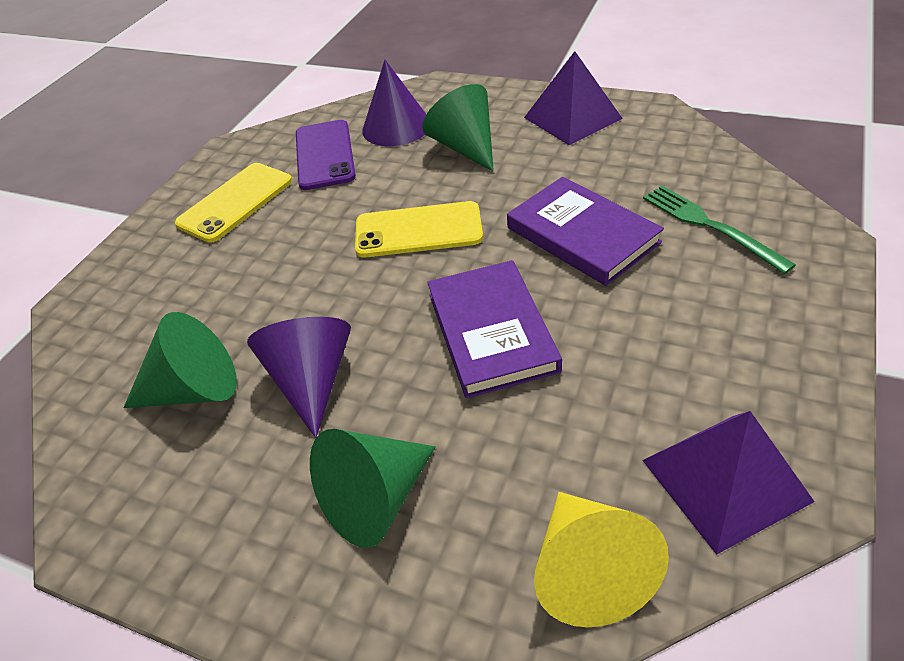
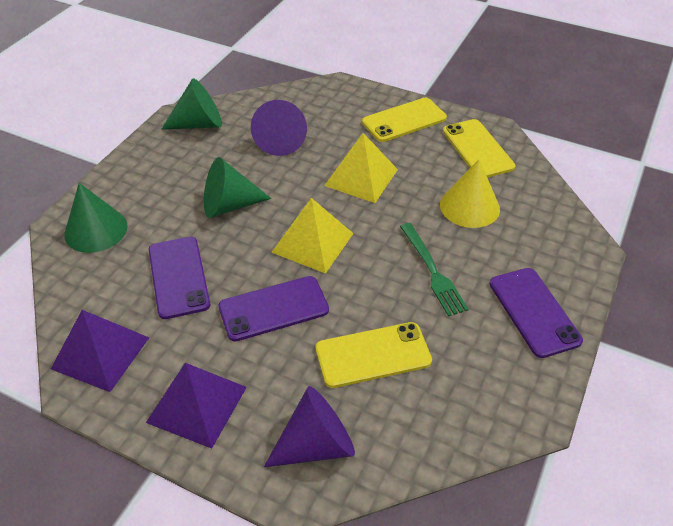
purple book: [427,260,562,398] [507,177,664,286] = 2 -> none = 0
purple phone: [296,120,356,190] = 1 -> [149,237,210,319] [218,276,329,342] [490,268,583,358] = 3
yellow phone: [175,163,292,243] [355,201,483,258] = 2 -> [316,322,432,388] [362,98,447,142] [443,119,515,178] = 3
yellow pyramid: none = 0 -> [271,198,354,274] [324,133,398,203] = 2

